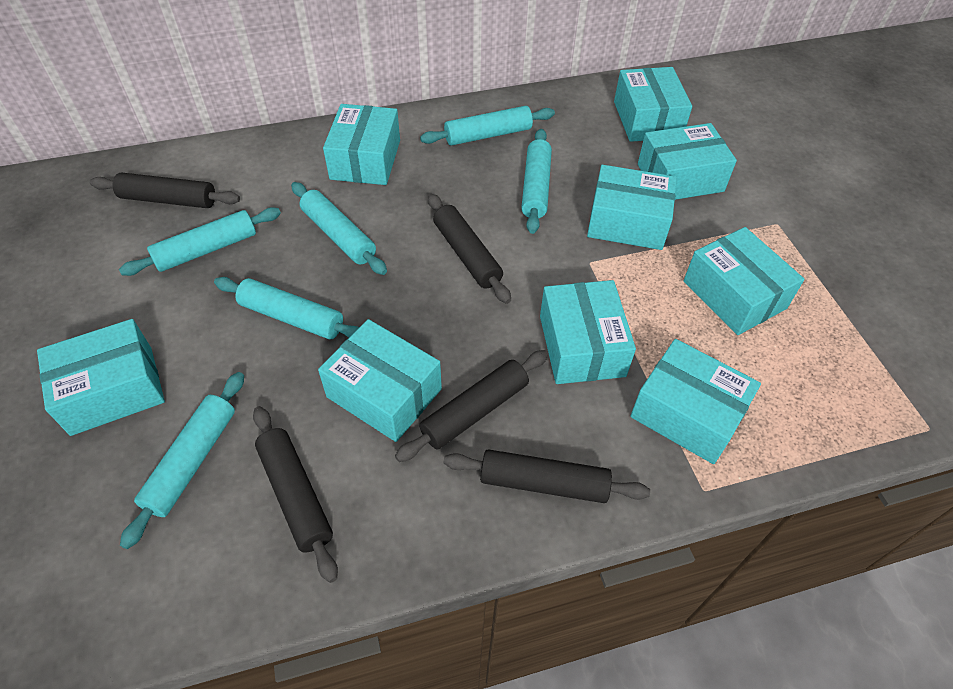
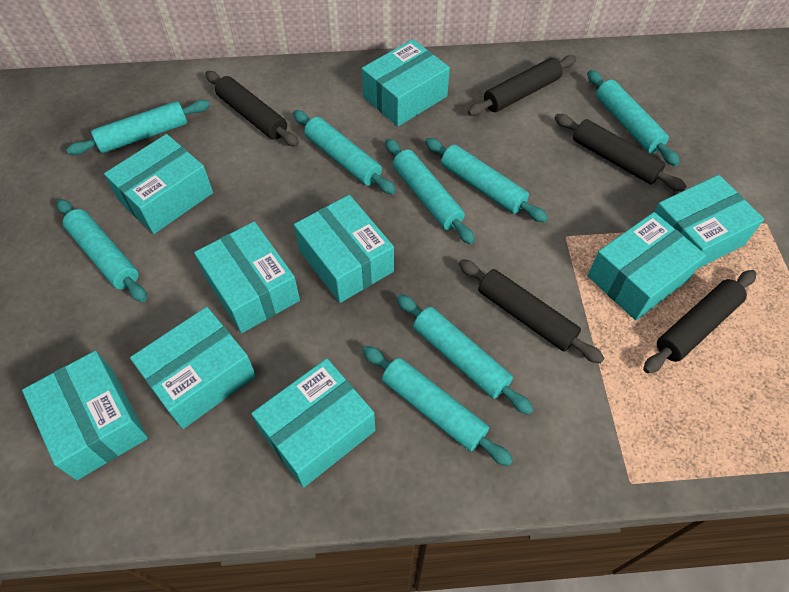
turquoise rolling pin: [119,207,281,276] [120,372,244,549] [214,277,359,339] [291,182,387,275] [420,106,555,145] [521,129,552,234] = 6 -> [57,199,147,302] [66,100,210,155] [293,110,396,194] [362,346,513,466] [385,138,475,244] [396,294,534,415] [425,138,548,223] [587,70,680,166] = 8

